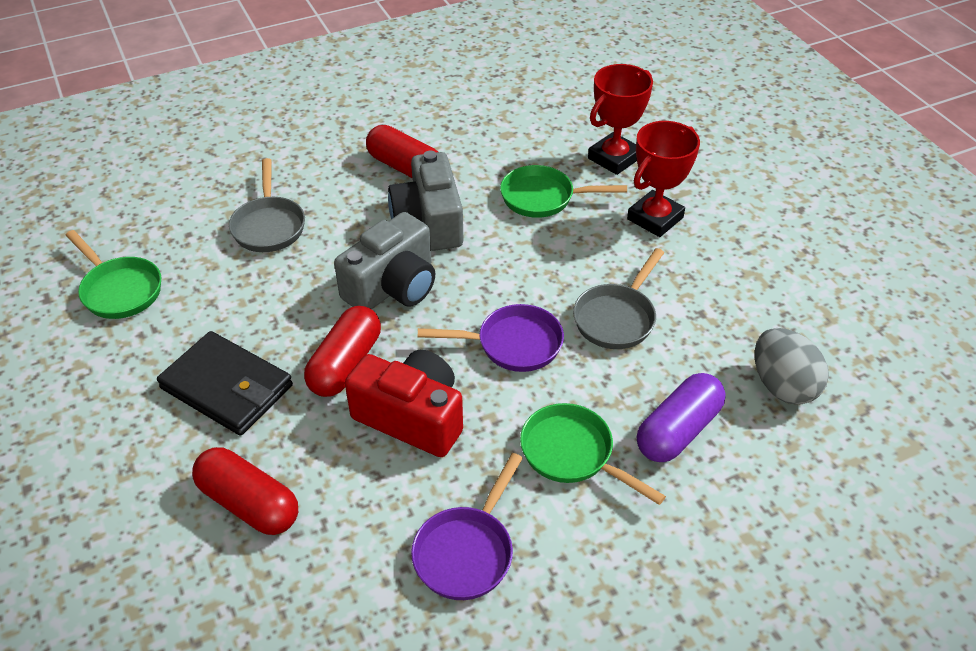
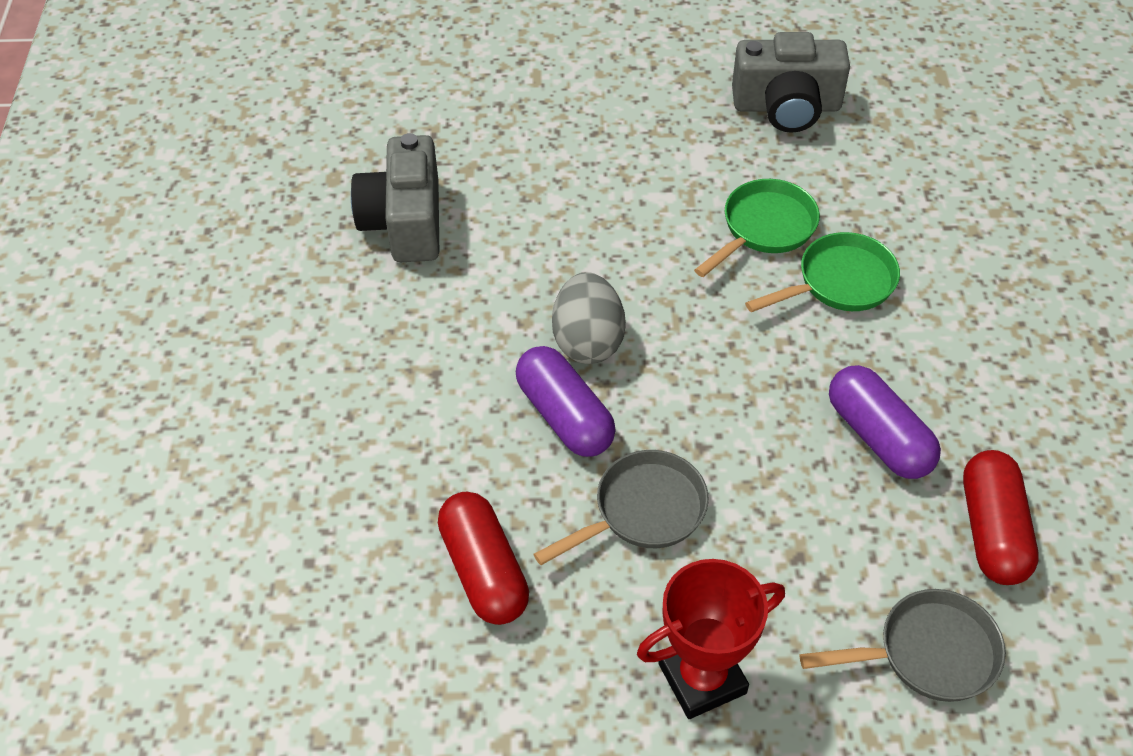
black wallet: [157,331,293,436] = 1 -> none = 0
green pan: [65,230,161,319] [500,165,627,218] [520,403,666,505] = 3 -> [694,179,820,277] [745,232,900,312] = 2
purple capsule: [637,373,726,462] = 1 -> [516,346,616,457] [829,365,941,479] = 2
purple pan: [411,453,523,600] [418,304,564,372] = 2 -> none = 0
red camera: [345,350,463,457] = 1 -> none = 0
red capsule: [192,447,298,535] [304,306,381,397] [366,125,438,178] = 3 -> [438,492,529,625] [963,450,1039,585] = 2
red trophy: [588,64,653,175] [627,121,700,237] = 2 -> [637,559,785,719] = 1

